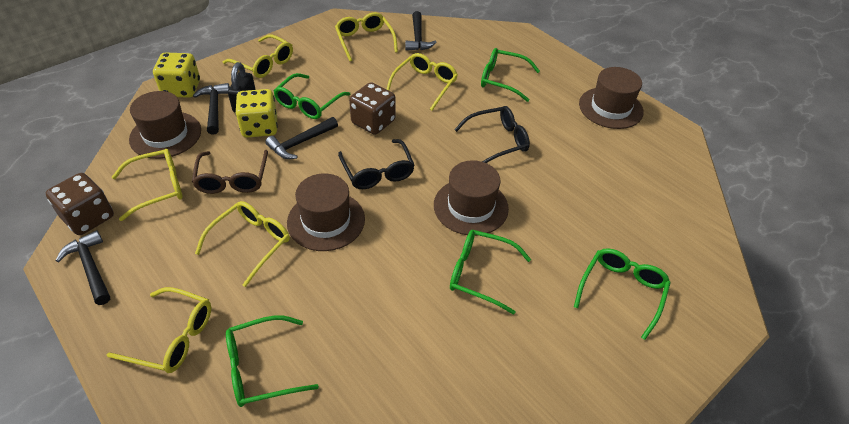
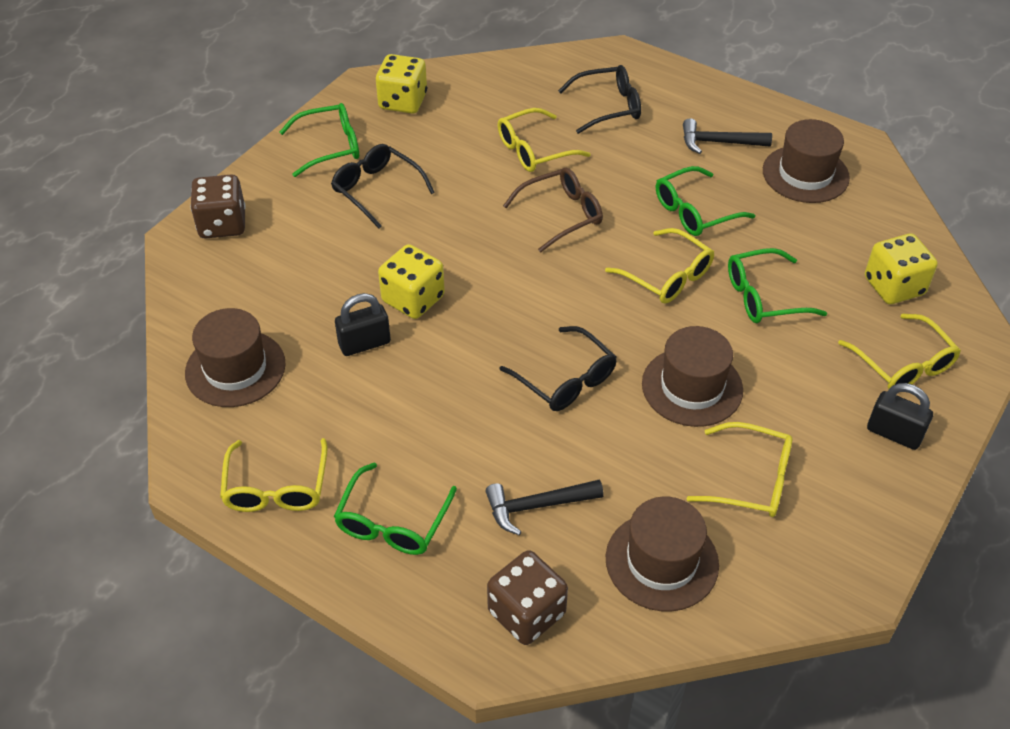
black glasses: [338,139,415,189] [454,106,530,163] = 2 -> [331,144,435,229] [499,326,617,411] [558,65,641,134] = 3
black hammer: [55,230,110,305] [193,83,230,135] [265,117,338,159] [405,11,437,51] = 4 -> [486,480,604,535] [683,118,772,154] = 2
black padlock: [228,62,256,112] = 1 -> [335,293,391,356] [867,383,933,450] = 2
green glasses: [226,315,319,407] [273,73,350,119] [450,230,531,315] [481,48,540,102] [574,248,671,340] = 5 -> [280,103,359,177] [334,463,457,555] [656,166,755,236] [728,248,827,323] = 4
yellow dice: [153,52,200,98] [235,89,278,138] = 2 -> [376,54,427,114] [378,244,445,319] [865,234,938,304] = 3
yellow glasses: [107,287,211,373] [112,149,183,221] [195,201,290,287] [223,34,293,78] [335,12,398,62] [386,53,458,111] = 6 -> [220,438,328,512] [498,108,591,172] [605,228,714,304] [687,422,792,517] [838,314,961,389] = 5

